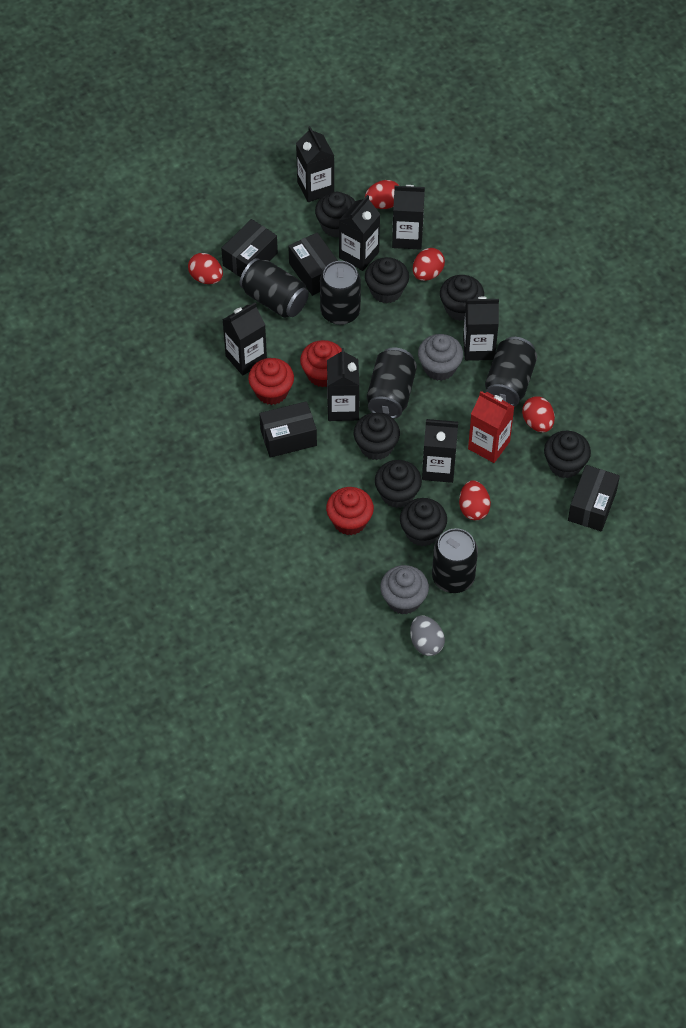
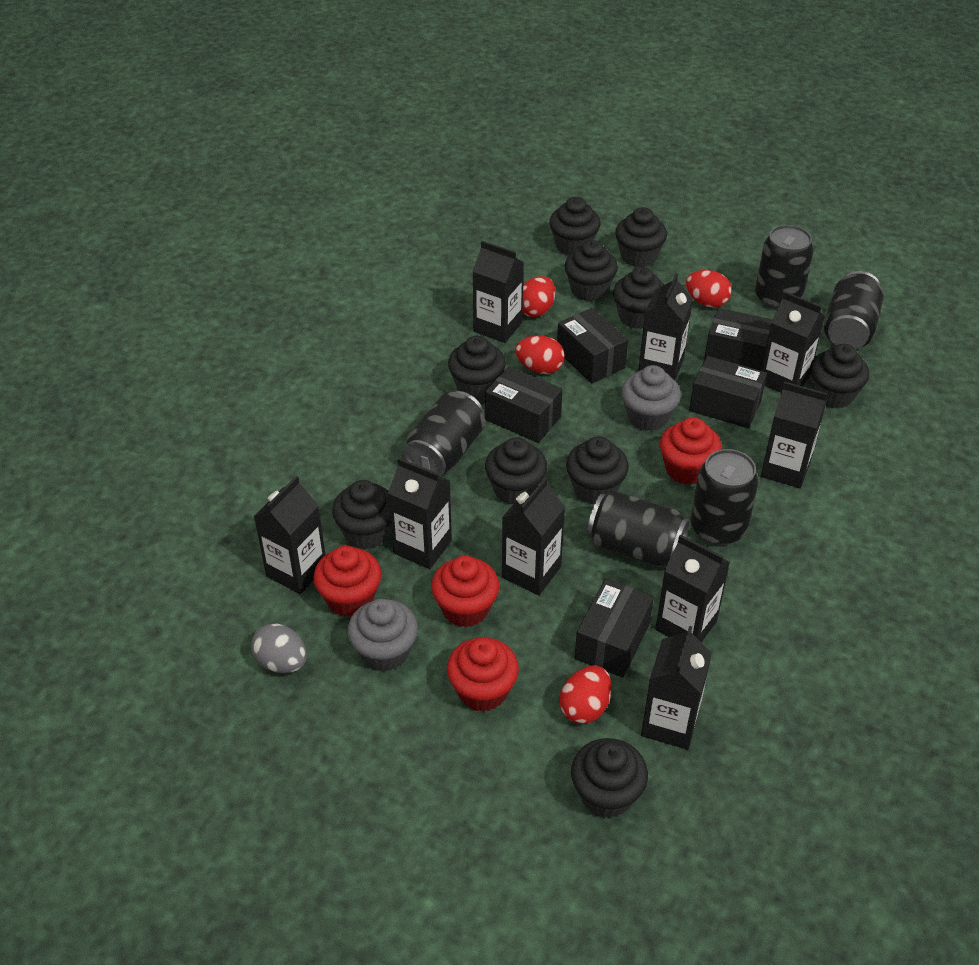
black box: [221,219,278,277] [259,401,317,458] [288,233,338,296] [568,465,620,531] = 4 -> [485,366,562,443] [557,308,628,384] [575,579,654,678] [689,356,767,428] [704,308,772,371] = 5
black carton: [222,302,267,376] [296,126,334,202] [327,348,359,421] [339,195,380,271] [392,185,425,250] [422,419,458,483] [463,297,499,361] = 7 -> [254,476,325,594] [388,458,452,569] [472,241,524,343] [502,477,565,595] [638,274,693,380] [641,626,712,750] [656,534,730,642] [761,292,825,393] [761,382,827,488] = 9
black cupcake: [315,192,355,238] [354,413,400,460] [365,257,409,303] [375,460,422,508] [400,498,447,547] [440,275,484,321] [544,431,591,478] = 7 -> [332,480,391,549] [448,336,506,400] [485,437,547,505] [549,197,600,256] [564,240,618,301] [566,436,629,504] [571,738,648,818] [613,267,664,329] [615,207,667,267] [810,344,869,409] = 10
red carton: [468,391,515,463] = 1 -> none = 0
red cupcake: [248,358,294,405] [300,340,342,387] [326,487,374,535] = 3 -> [314,546,381,617] [431,556,499,627] [447,637,519,712] [660,417,722,485] = 4
red egg: [188,253,223,284] [365,180,399,209] [413,248,445,281] [459,480,491,520] [522,396,555,432] = 5 -> [515,336,565,374] [522,276,555,317] [559,666,612,724] [686,270,732,308] = 4

